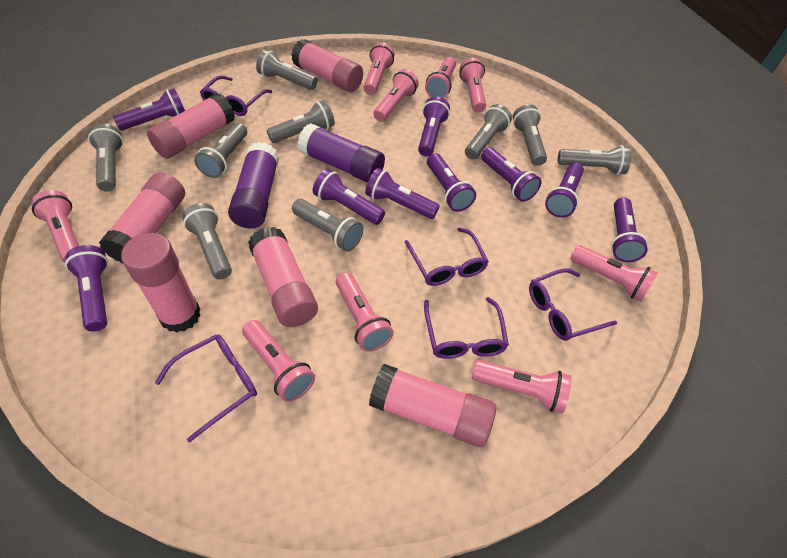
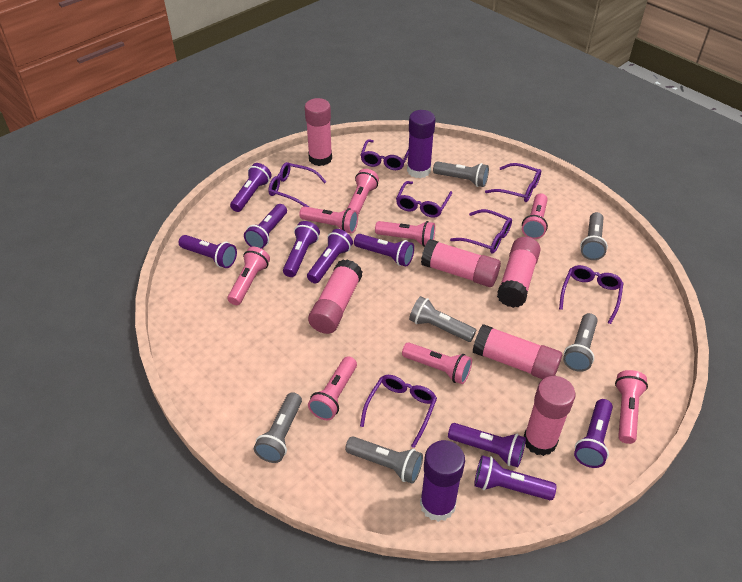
grey flashlight: [88,124,123,191] [182,203,232,280] [194,123,247,178] [256,49,317,90] [267,100,335,143] [292,199,363,251] [465,104,512,160] [513,104,547,166] [558,145,632,175] = 9 -> [254,392,302,463] [345,436,423,484] [409,296,476,342] [433,161,489,187] [563,313,598,372] [580,212,608,260] = 6
pink flashlight: [31,190,79,263] [242,320,315,402] [336,272,394,351] [364,42,395,95] [373,69,419,122] [425,57,456,98] [459,58,486,113] [472,360,572,413] [570,245,658,302] = 9 -> [227,247,270,305] [300,206,358,234] [308,356,357,420] [347,169,379,215] [375,221,435,247] [402,343,472,384] [522,193,548,239] [615,370,648,444] = 8
purple glasses: [155,335,257,443] [200,76,272,116] [405,227,489,286] [424,297,509,359] [529,268,617,341] = 5 -> [268,162,326,207] [360,139,409,170] [360,375,437,448] [396,181,452,218] [450,209,512,254] [485,163,541,202] [559,265,623,324] = 7

